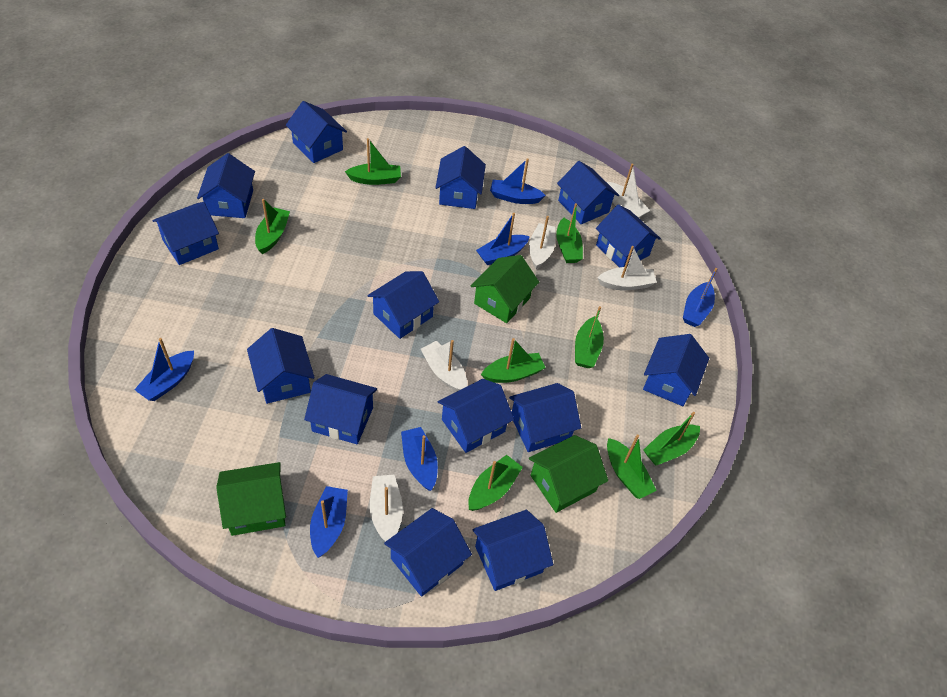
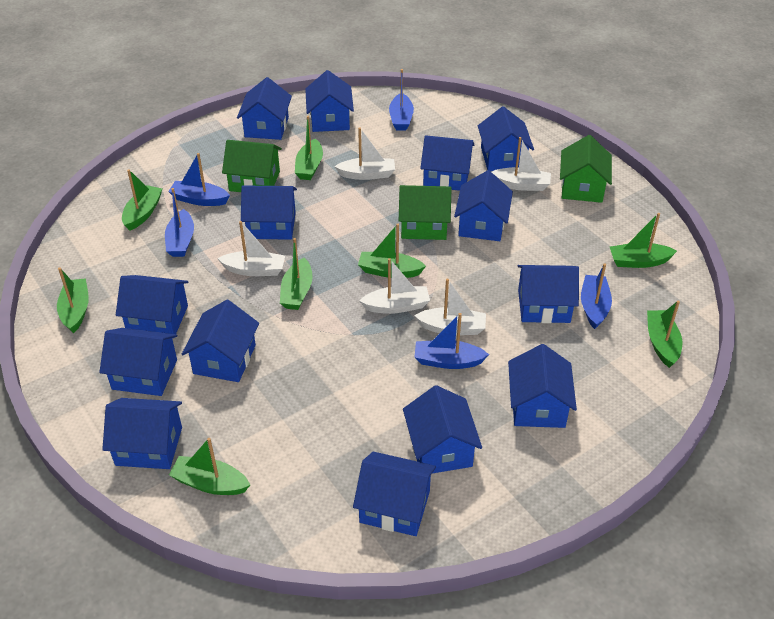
blue boat: [134,338,194,401] [310,486,348,558] [401,427,438,491] [476,213,530,265] [490,158,546,204] [683,268,717,327] = 6 -> [165,188,194,257] [168,153,230,206] [389,69,414,131] [414,313,489,369] [581,263,612,329] = 5

